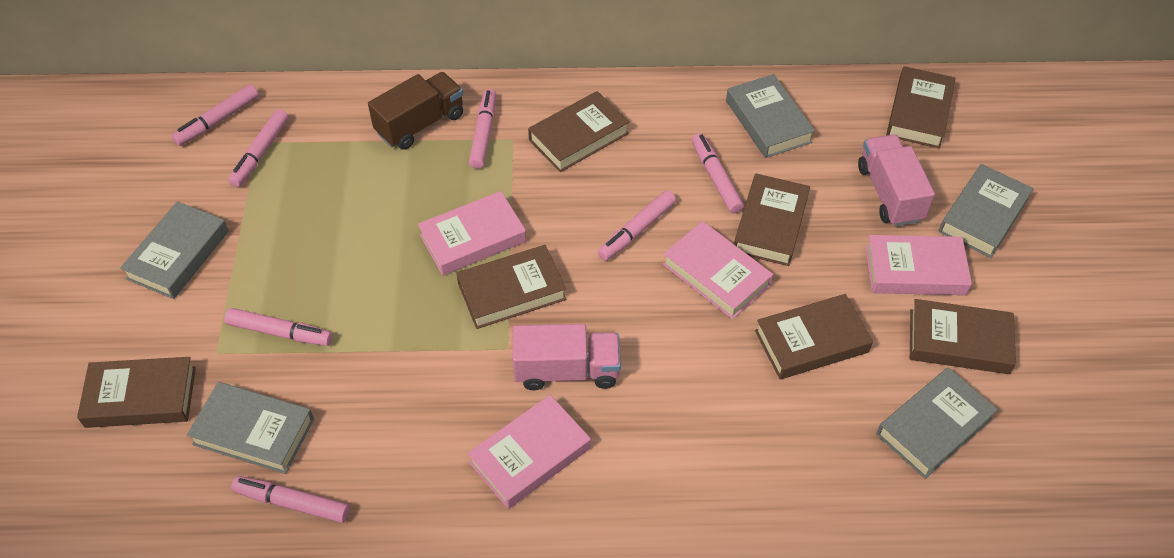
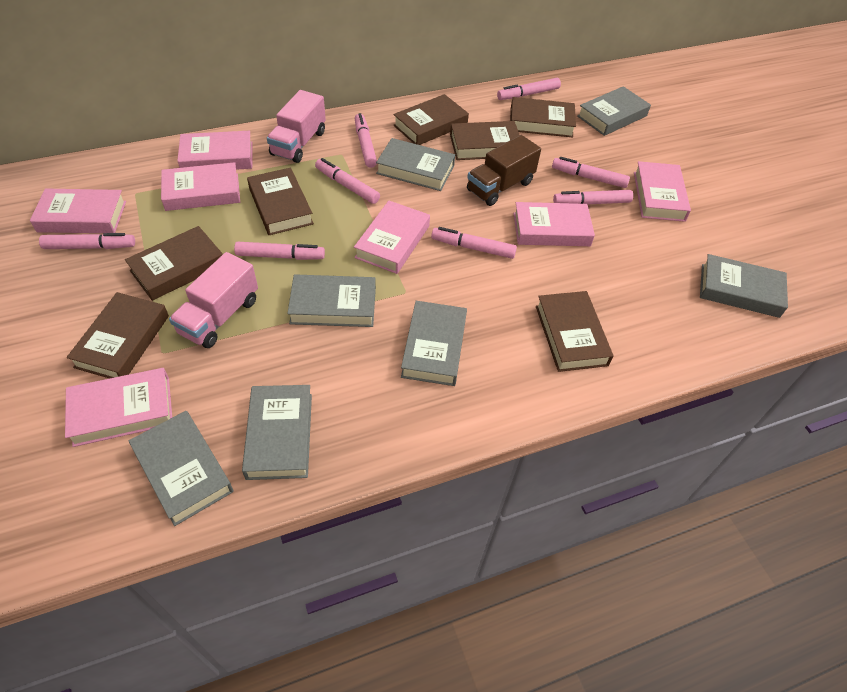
grey book: [120,201,229,299] [187,382,314,474] [726,74,815,158] [876,367,998,479] [939,164,1033,258] = 5 -> [128,411,233,526] [242,385,312,480] [287,274,376,327] [376,138,455,191] [401,301,467,386] [577,86,651,136] [700,254,788,318] = 7
pink book: [418,191,526,276] [467,395,591,509] [663,221,773,319] [865,235,972,295] = 4 -> [30,189,126,233] [65,368,172,447] [161,162,240,211] [177,131,252,170] [354,200,430,274] [513,202,595,246] [634,161,691,222] = 7
pink marker: [172,84,259,146] [224,308,333,346] [228,109,289,187] [231,476,350,523] [469,89,496,169] [598,190,676,261] [692,133,744,214] = 7 -> [39,233,135,249] [234,242,325,260] [315,158,380,204] [355,113,377,168] [431,227,517,259] [497,78,561,100] [552,157,630,188] [553,190,633,204] = 8

